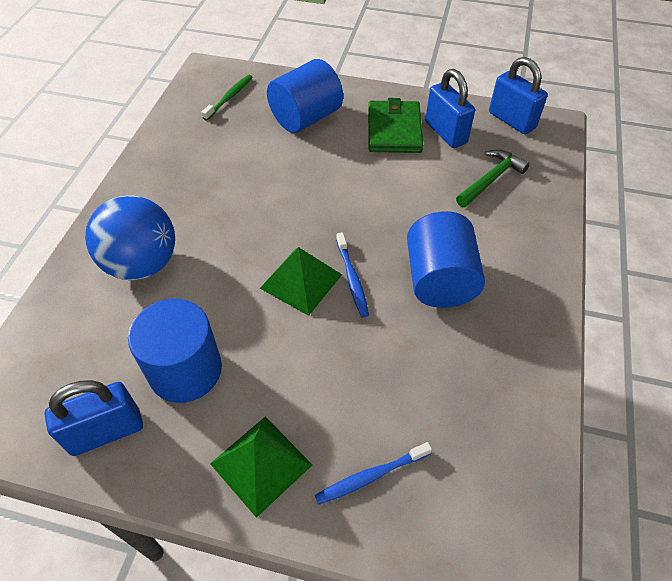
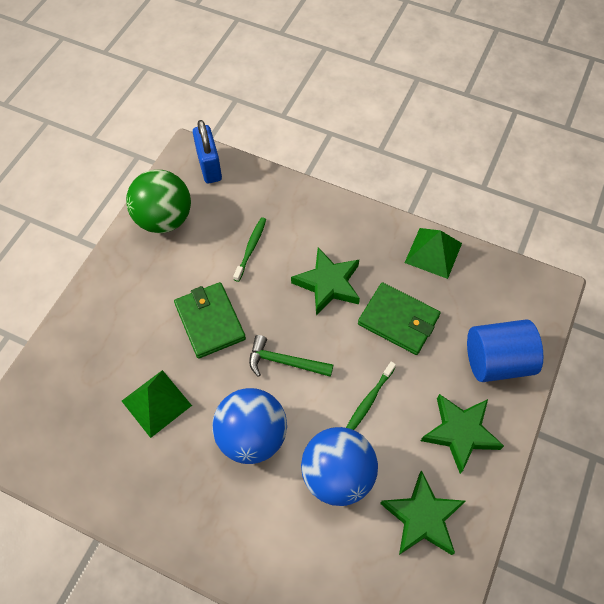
blue ball: [85,195,175,281] = 1 -> [212,388,287,464] [301,427,378,506] = 2
blue cylinder: [128,299,222,403] [267,59,343,133] [407,211,485,308] = 3 -> [467,320,543,382] = 1
blue padlock: [44,380,143,456] [425,69,475,148] [489,57,548,134] = 3 -> [193,120,222,183] = 1
blue toothbrush: [315,442,432,505] [336,232,369,318] = 2 -> none = 0
green ball: none = 0 -> [126,170,191,233] = 1
green star: none = 0 -> [291,247,360,315] [380,470,465,555] [421,394,504,474] = 3
green toothbrush: [202,75,253,121] = 1 -> [233,217,266,282] [346,361,396,430] = 2
green wallet: [368,98,423,153] = 1 -> [174,282,246,359] [358,282,441,355] = 2

